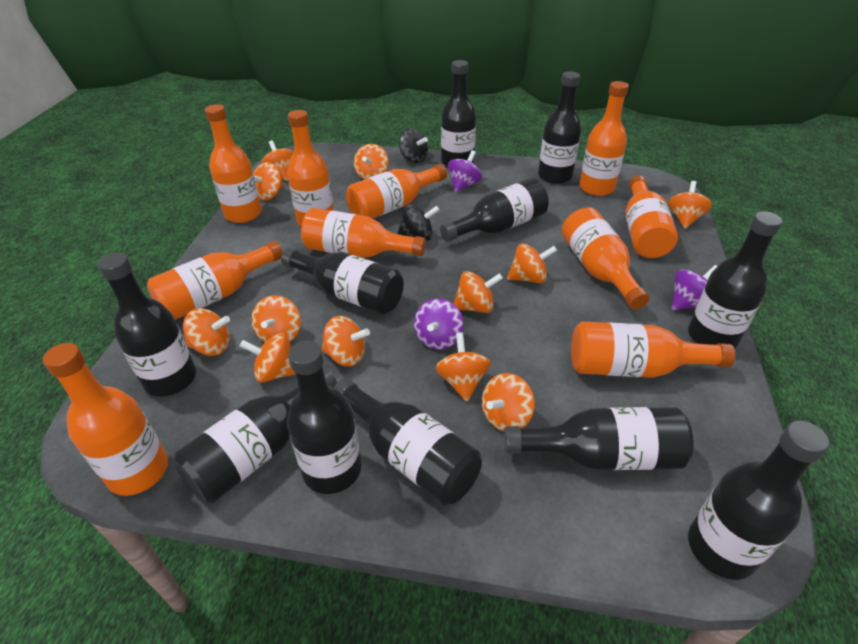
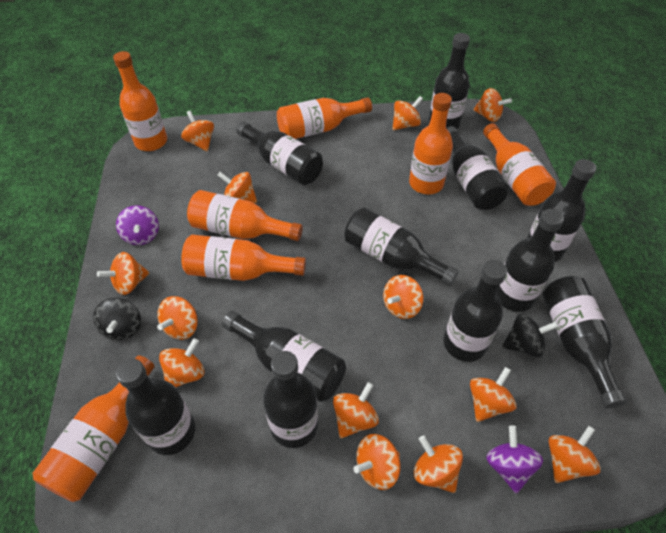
orange bottle: [43,343,168,496] [147,241,283,320] [205,104,262,223] [287,110,334,226] [301,208,426,258] [346,164,447,219] [562,207,649,309] [571,321,736,378] [579,81,629,196] [625,175,678,258] = 10 -> [33,356,155,502] [113,51,167,151] [181,235,306,281] [187,190,303,241] [277,97,372,139] [409,93,453,194] [483,123,556,206] = 7
orange spinning top: [183,308,230,356] [240,333,295,383] [251,295,301,342] [253,162,284,200] [261,140,294,181] [321,316,370,367] [354,144,388,180] [436,333,491,402] [453,271,503,313] [482,373,535,431] [507,243,557,283] [668,181,712,229] = 12 -> [97,252,149,295] [157,296,198,340] [159,338,204,387] [181,111,214,152] [217,172,257,203] [333,382,379,438] [353,434,401,490] [383,275,423,319] [392,96,423,130] [414,435,463,493] [470,367,517,422] [474,88,512,122] [549,426,601,483] = 13
purple spinning top: [414,299,464,350] [448,150,482,192] [672,265,717,310] = 3 -> [116,205,159,245] [486,425,543,494] = 2

